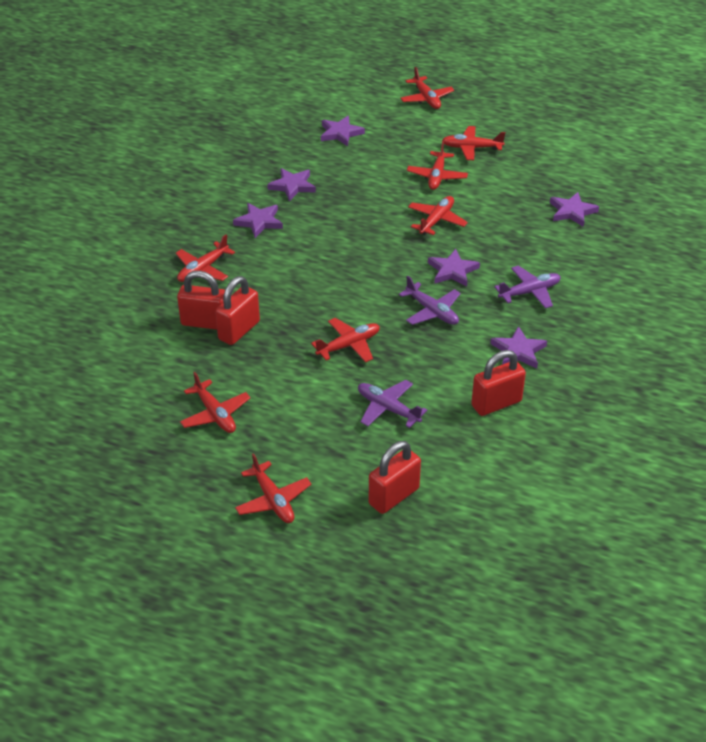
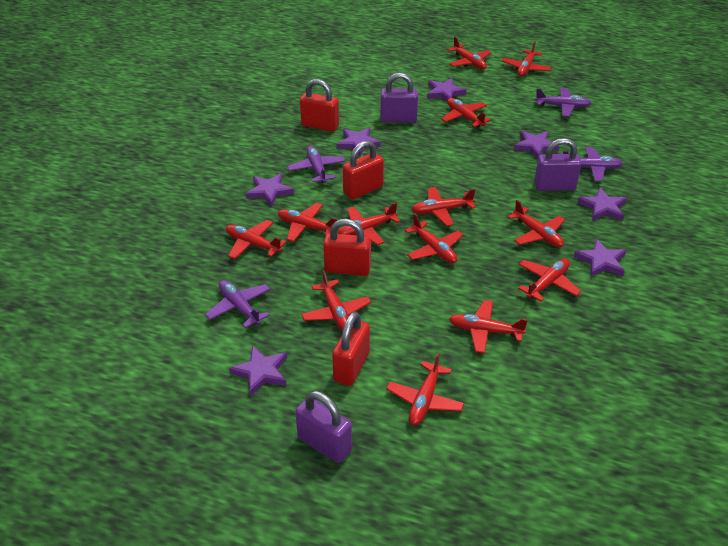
purple padlock: none = 0 -> [295,391,352,463] [380,73,418,122] [534,138,582,191] = 3
purple plane: [358,380,427,428] [399,275,461,325] [494,266,561,309] = 3 -> [205,280,270,328] [287,146,346,183] [535,88,591,117] [563,147,623,182] = 4
purple star: [233,203,283,238] [267,168,316,201] [321,116,365,147] [428,249,480,287] [490,326,547,369] [550,192,599,227] = 6 -> [229,345,287,396] [246,173,294,207] [337,128,381,157] [427,78,467,101] [514,131,560,160] [574,239,626,277] [578,187,627,221] = 7
red plane: [176,234,235,282] [180,372,251,433] [235,453,312,523] [311,318,380,362] [400,67,454,109] [407,141,468,190] [408,196,468,235] [442,126,505,160] = 8 -> [226,220,286,259] [278,203,338,242] [301,270,371,331] [338,202,401,245] [386,352,464,425] [405,213,463,263] [411,187,476,226] [441,98,491,128] [447,37,491,69] [449,300,528,354] [502,41,552,77] [508,200,565,248] [518,258,581,302] = 13

